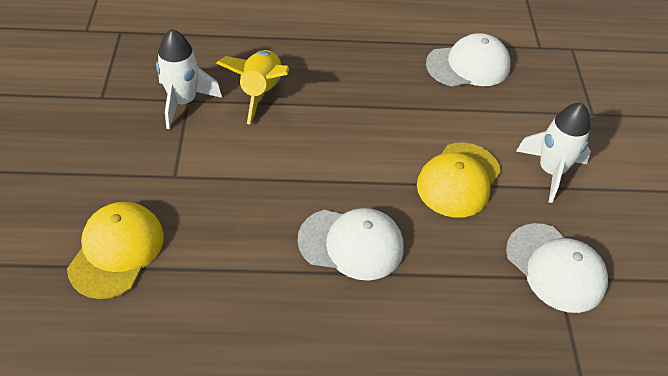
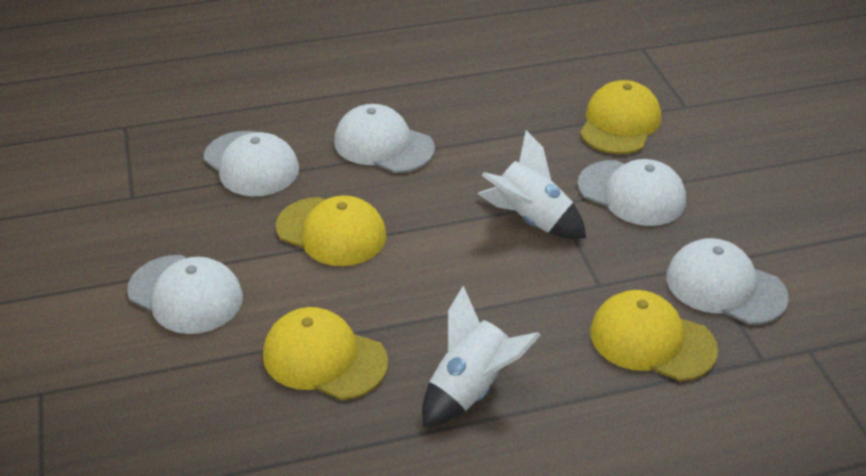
white cap: [297,208,404,281] [426,33,511,87] [506,223,608,313] = 3 -> [127,255,243,334] [204,131,299,196] [334,104,435,173] [578,159,686,226] [666,238,789,325] = 5
yellow cap: [67,202,164,299] [417,143,501,218] = 2 -> [263,307,388,400] [276,195,387,266] [580,80,661,154] [590,290,718,381] = 4
yellow rocket: [216,50,289,124] = 1 -> none = 0

